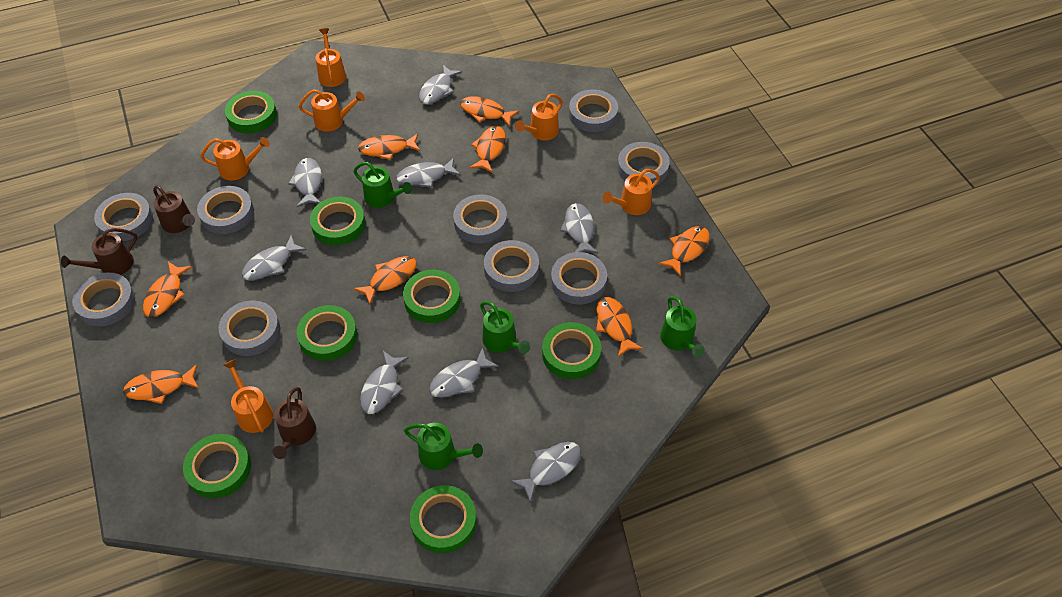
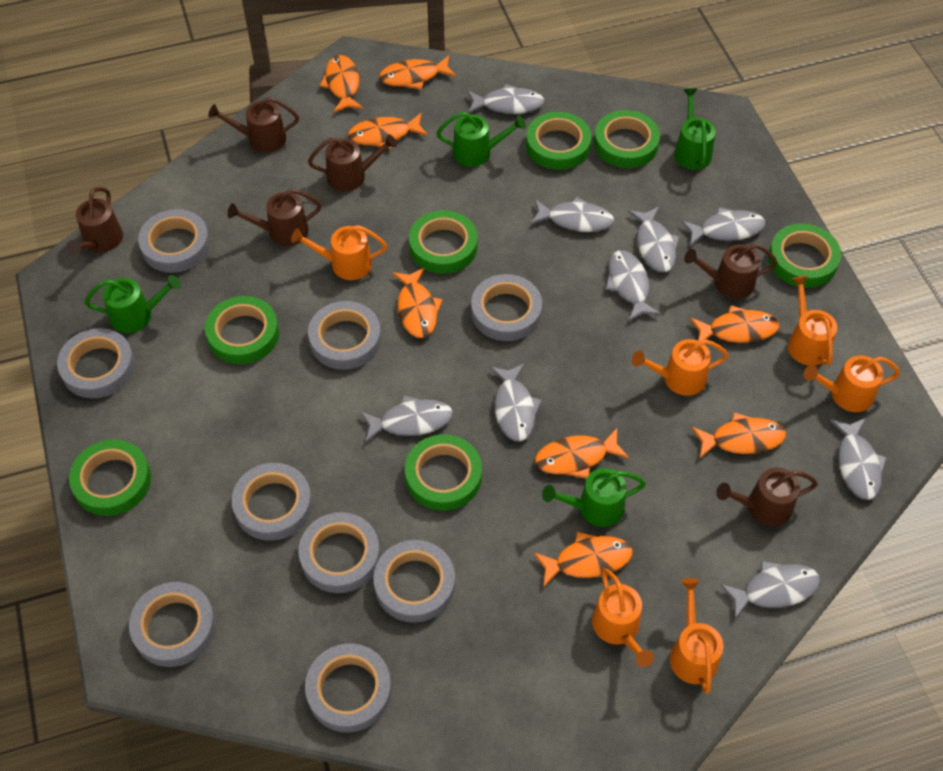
brown watering can: [61,228,137,275] [153,185,195,233] [273,387,316,459] = 3 -> [66,187,123,255] [208,97,299,153] [227,189,322,246] [308,134,397,191] [684,244,778,299] [716,467,818,526] = 6
grey fish: [242,235,307,280] [288,158,322,207] [360,351,409,414] [396,158,460,188] [419,65,462,104] [429,347,499,398] [510,442,581,502] [560,203,598,253] = 8 -> [360,395,453,443] [467,84,545,114] [490,363,542,441] [530,197,614,232] [605,250,661,322] [628,206,680,272] [681,207,766,246] [720,561,820,619] [830,418,887,500] = 9

